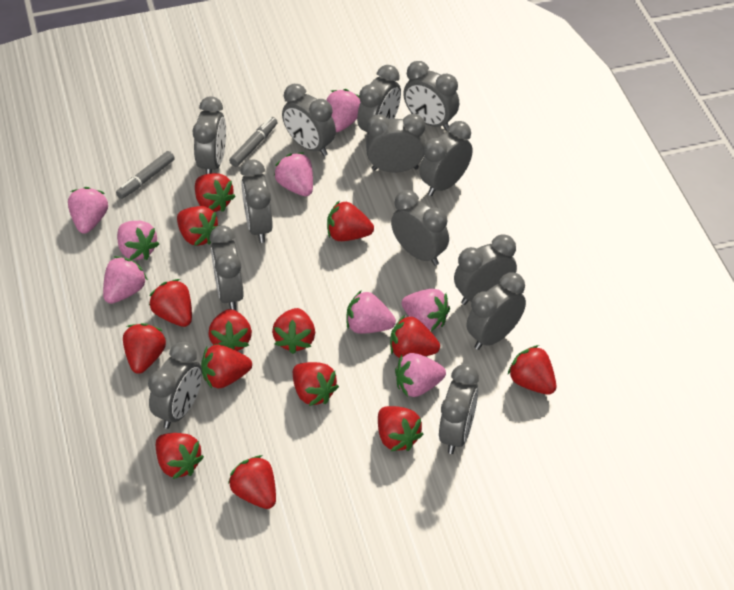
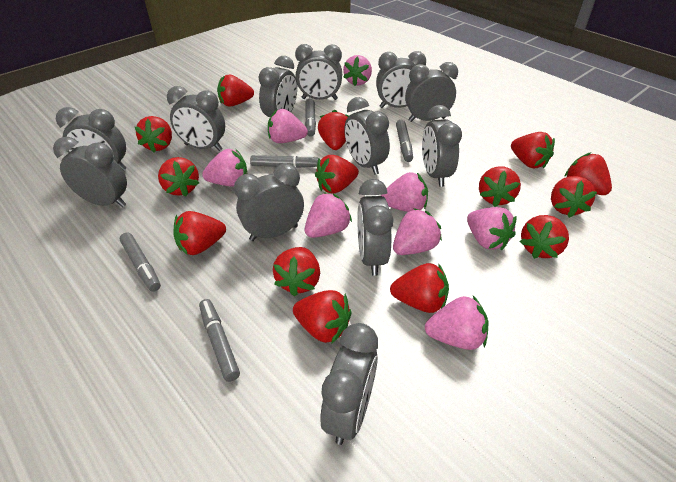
grey clock: [148,342,202,429] [193,97,226,174] [209,225,244,311] [240,160,273,243] [282,84,336,156] [357,65,401,136] [366,114,425,173] [391,190,449,266] [403,61,459,131] [420,121,473,196] [439,364,479,454] [454,234,517,305] [467,273,526,350] = 13 -> [53,137,127,207] [56,107,126,171] [167,86,225,151] [234,164,304,241] [258,56,297,117] [295,44,342,100] [321,323,378,445] [344,97,390,175] [357,179,393,276] [376,51,426,108] [405,62,458,122] [422,105,462,187] = 12
grey marker: [116,151,175,199] [229,117,277,167] = 2 -> [120,233,161,292] [199,299,240,382] [250,155,318,168] [305,99,316,137] [396,120,413,162] = 5

